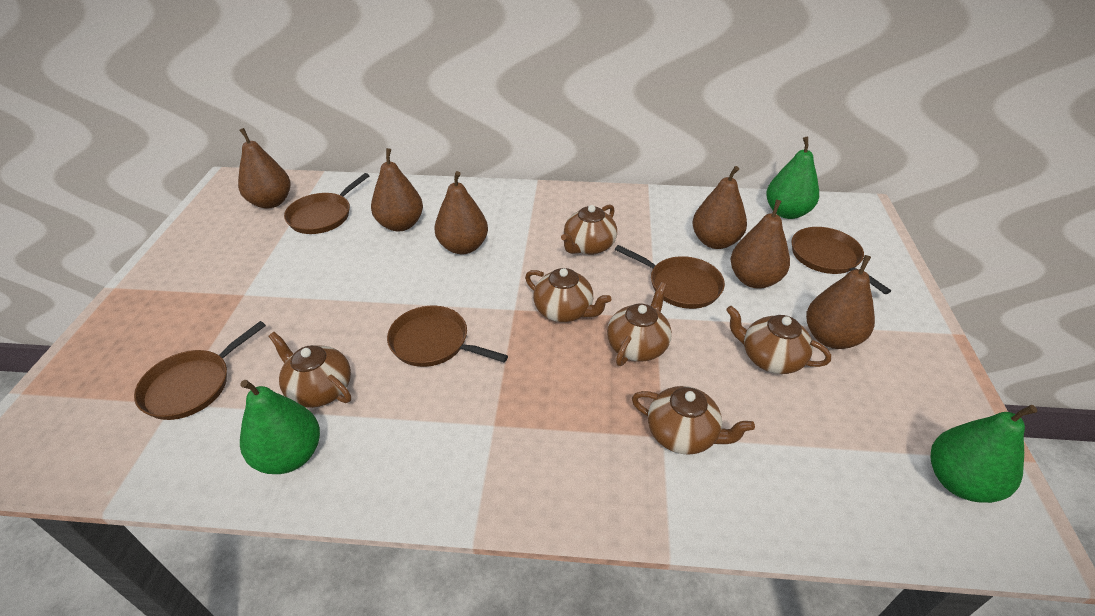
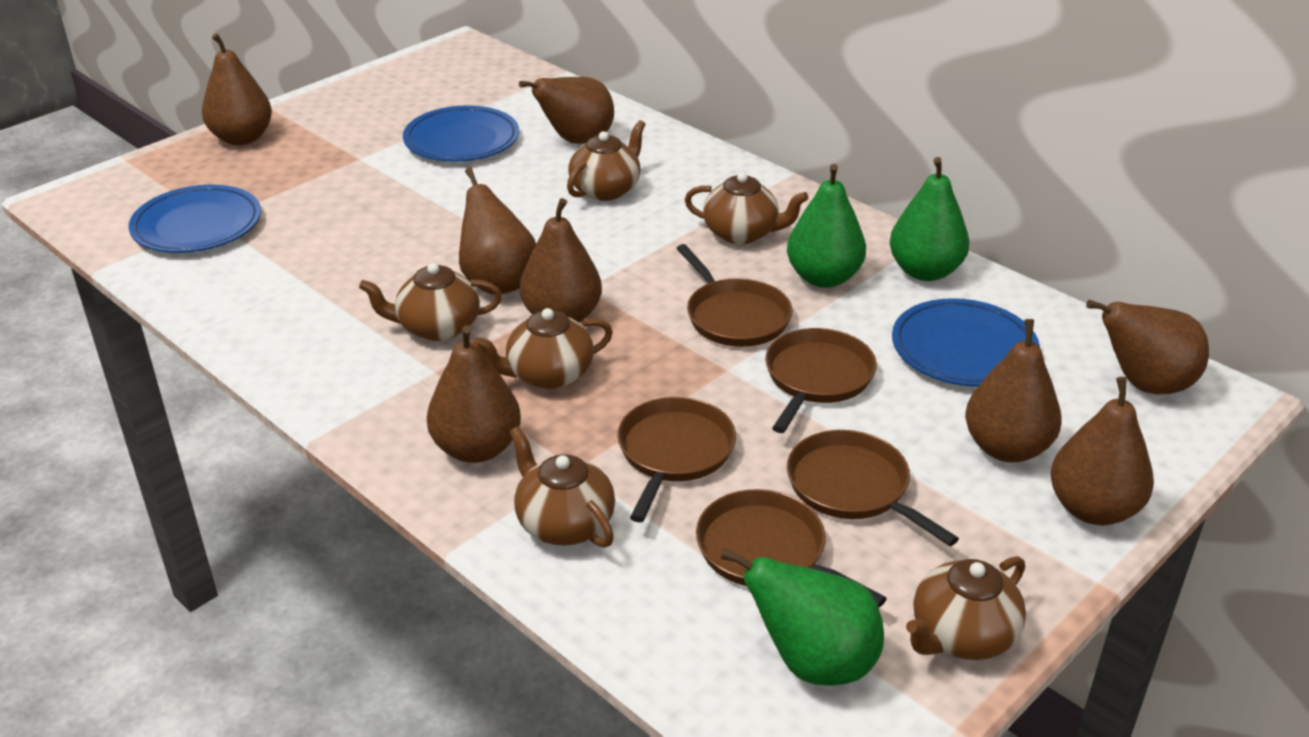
blue plate: none = 0 -> [128,185,261,253] [403,105,519,162] [892,298,1040,387] = 3
brown pear: [238,128,290,209] [371,148,423,232] [435,171,488,254] [693,166,747,249] [730,200,790,288] [806,255,875,349] = 6 -> [202,33,272,145] [427,326,521,463] [459,168,536,295] [519,77,614,144] [520,198,602,323] [965,319,1062,462] [1050,377,1154,525] [1086,300,1209,395] = 8

